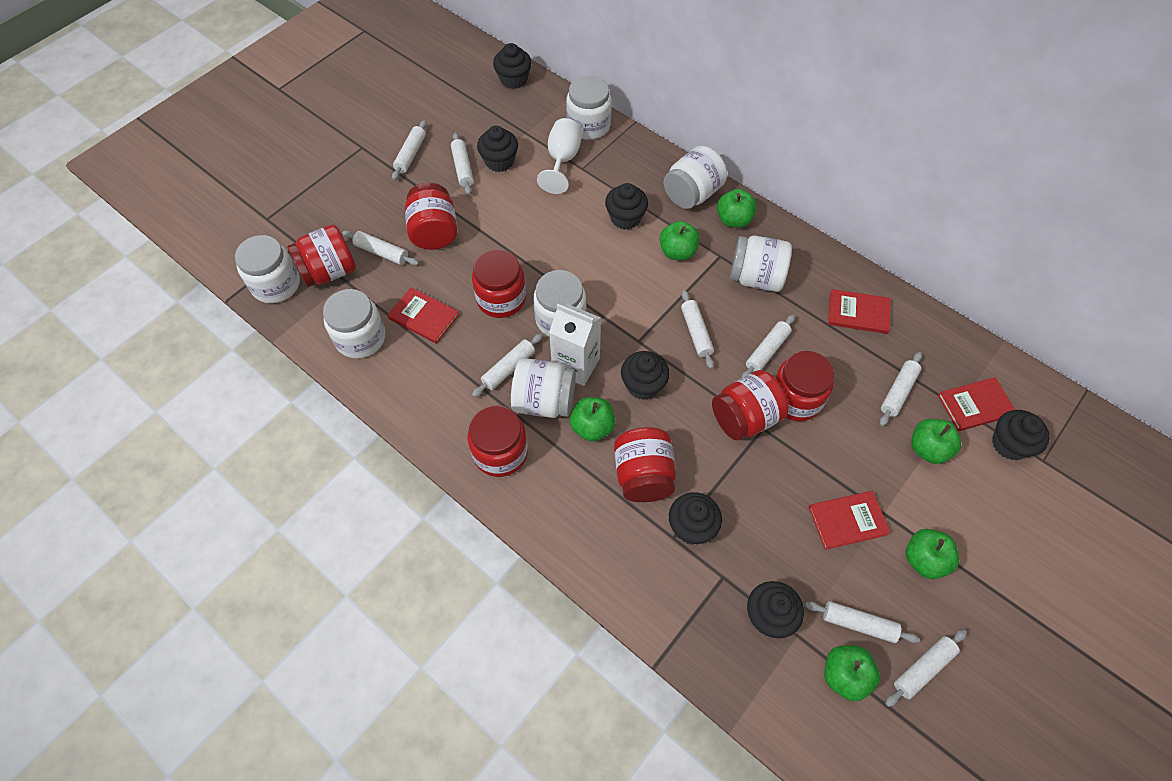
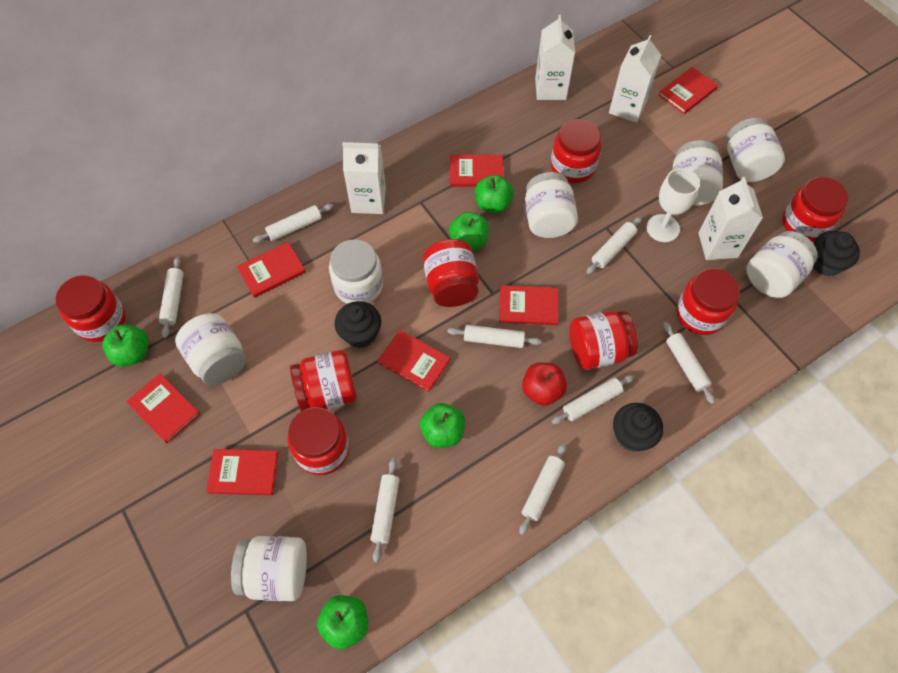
black cupcake: [477,126,518,172] [493,43,531,89] [605,183,648,230] [621,351,669,400] [669,492,722,545] [747,581,804,638] [992,410,1050,460] = 7 -> [334,301,381,348] [613,403,663,452] [813,231,860,276] = 3
green apple: [570,397,616,442] [659,221,700,260] [717,189,757,228] [824,645,880,701] [906,529,959,579] [911,419,961,464] = 6 -> [103,324,149,367] [317,595,368,649] [420,403,465,448] [449,212,489,250] [475,175,514,213] = 5
red apple: none = 0 -> [522,362,567,406] = 1
red book: [388,287,459,344] [809,491,891,550] [828,289,890,334] [938,377,1015,431] = 4 -> [126,373,200,443] [206,449,278,495] [237,242,306,298] [378,330,450,392] [450,154,503,187] [499,285,559,325] [659,67,718,114] = 7
red jar: [287,224,356,287] [405,183,457,250] [467,405,528,477] [472,249,526,318] [614,427,676,502] [712,370,789,440] [775,351,834,421] = 7 -> [56,275,126,342] [288,407,350,475] [290,350,357,411] [423,239,479,307] [551,119,602,183] [569,311,638,370] [676,268,740,335] [782,177,848,242] = 8
white carton: [549,304,601,386] = 1 -> [342,142,386,214] [535,15,575,100] [609,35,662,123] [698,177,763,260] = 4
white rolling pin: [342,231,419,266] [392,120,427,180] [451,133,474,195] [472,333,543,397] [681,290,714,369] [742,314,795,377] [805,601,920,643] [880,352,922,426] [885,629,967,707] = 9 -> [159,257,184,338] [253,204,334,243] [370,458,400,562] [447,325,542,348] [519,443,566,535] [552,375,634,424] [586,217,642,274] [663,322,715,404] = 8

